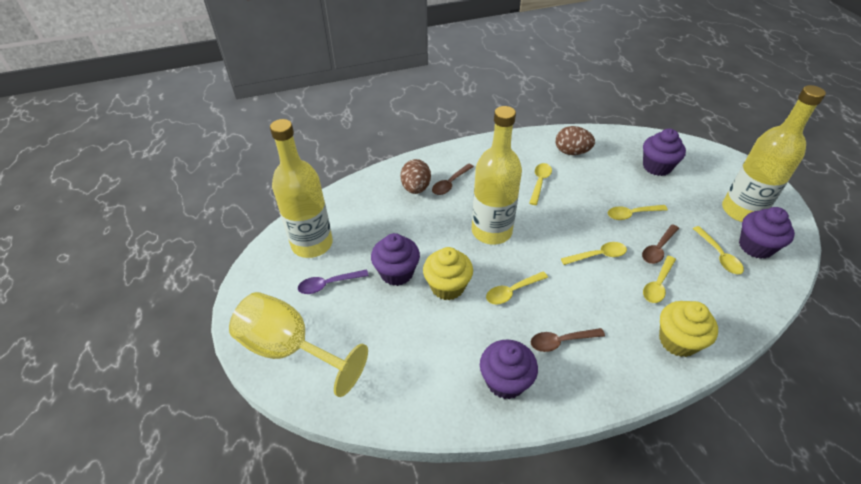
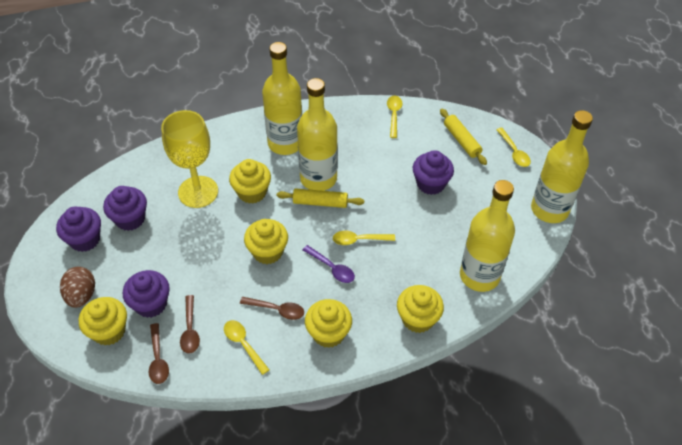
brown egg: [401,159,431,194] [556,126,595,155] = 2 -> [60,267,95,308] = 1
yellow bottle: [270,119,333,258] [472,106,522,245] [722,85,826,222] = 3 -> [262,42,302,155] [297,78,338,191] [460,180,515,292] [531,110,593,223] = 4
yellow cupcake: [423,247,473,300] [659,301,718,357] = 2 -> [79,297,127,345] [229,159,271,204] [244,219,288,264] [305,299,352,348] [397,285,444,333] = 5
yellow rolling pin: none = 0 -> [277,188,364,208] [440,108,487,165] = 2
yellow spoon: [486,271,548,304] [529,163,552,205] [561,242,627,265] [608,205,668,220] [643,256,676,303] [693,226,744,274] = 6 -> [224,320,269,375] [333,230,395,245] [387,96,403,138] [496,127,531,167] = 4

